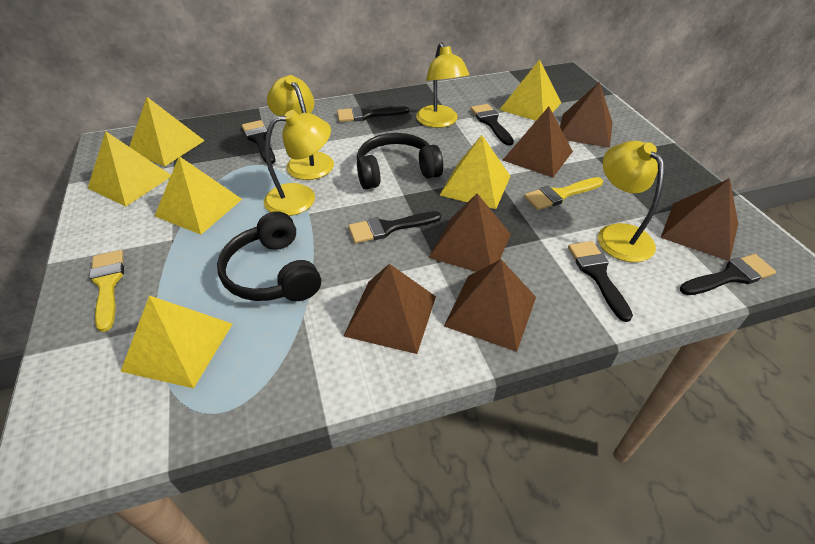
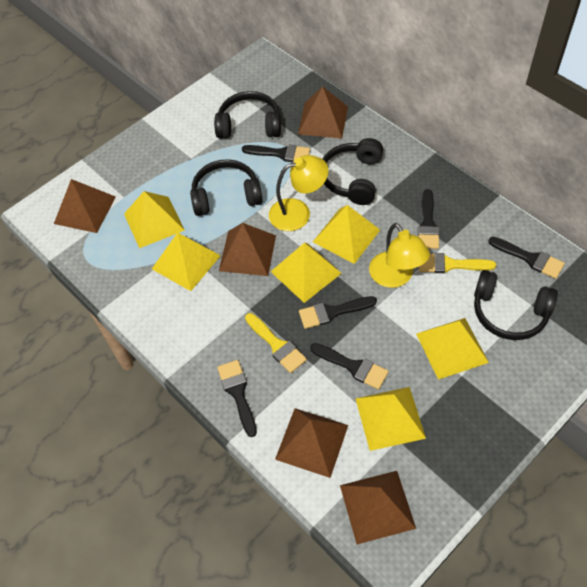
black headphones: [217,211,321,301] [357,133,443,189] = 2 -> [190,159,263,216] [214,91,281,139] [323,138,383,205] [474,270,558,340] = 4
brown pyramid: [344,264,436,354] [428,193,511,272] [444,259,536,352] [503,107,573,178] [560,82,613,148] [661,178,738,261] = 6 -> [54,179,116,233] [219,223,276,276] [275,408,348,478] [298,87,348,139] [340,471,416,544] = 5
yellow lamp: [264,110,331,216] [267,75,334,180] [416,42,469,128] [598,141,664,262] = 4 -> [269,155,328,231] [369,223,430,288] = 2

